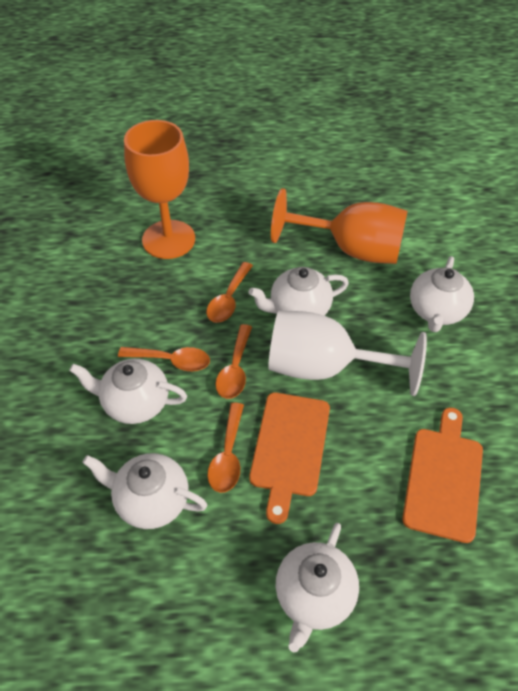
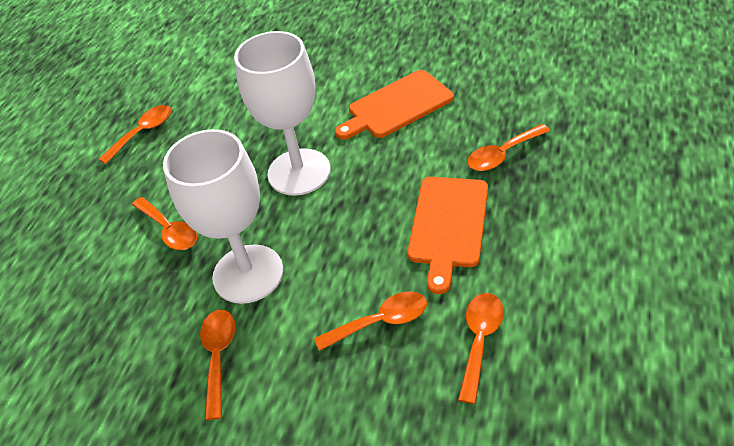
orange goblet: [124,120,195,259] [271,188,408,264] = 2 -> none = 0
orange spoon: [118,347,210,371] [206,262,253,323] [208,403,244,493] [215,324,252,399] = 4 -> [99,105,171,164] [132,197,197,250] [200,310,236,420] [314,291,427,351] [458,293,504,404] [467,124,550,171] = 6
white goblet: [268,311,427,396] = 1 -> [163,129,283,304] [234,31,331,196] = 2
white teapot: [69,359,187,424] [82,453,207,529] [249,267,349,316] [276,523,359,652] [410,256,474,332] = 5 -> none = 0

